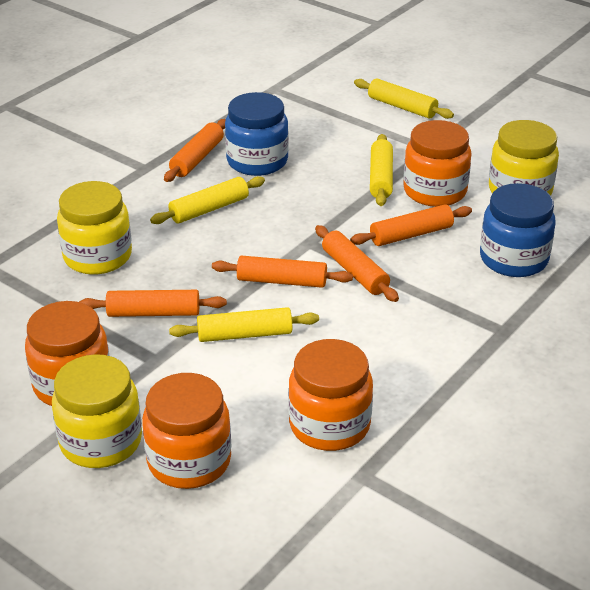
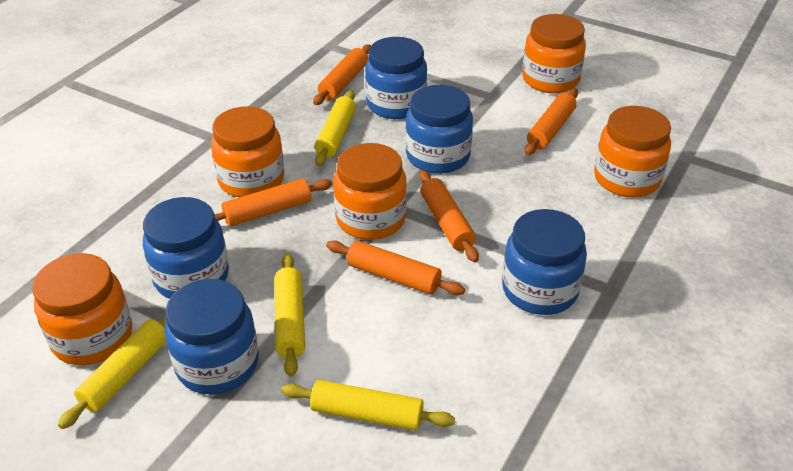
blue jar: [225,92,289,176] [480,183,555,277] = 2 -> [143,197,229,299] [164,279,259,394] [365,37,427,119] [405,85,473,174] [502,209,587,315] = 5
orange jar: [25,301,109,406] [142,373,231,489] [288,339,373,451] [403,120,471,207] = 4 -> [32,253,132,365] [211,106,284,197] [333,143,407,240] [522,14,586,93] [594,106,671,198] = 5
yellow jar: [52,354,142,468] [57,181,132,275] [489,120,559,196] = 3 -> none = 0

